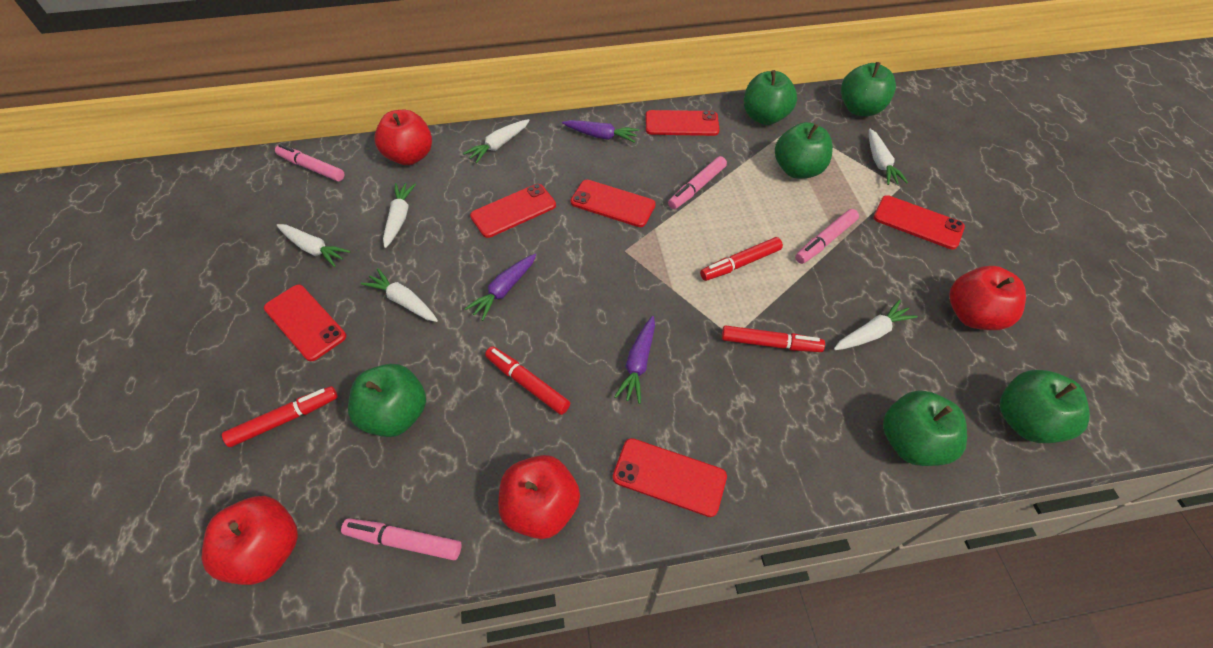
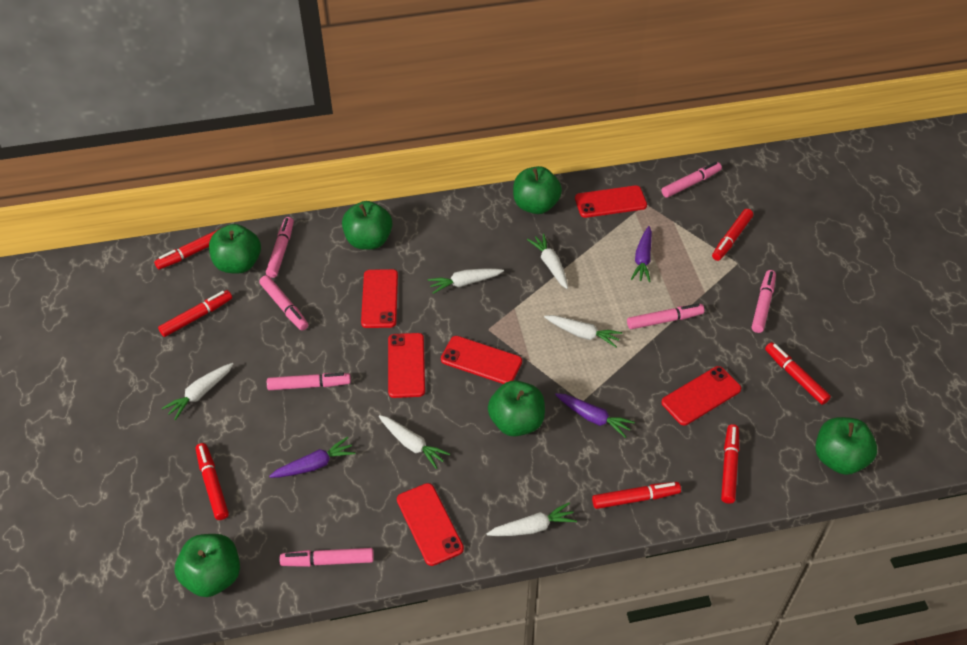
pink marker: [275,144,344,181] [341,518,461,560] [668,156,727,209] [795,209,859,264] = 4 -> [259,275,308,330] [266,217,294,278] [267,373,351,390] [279,548,374,567] [627,304,704,329] [662,162,722,198] [752,270,776,333] = 7
red apple: [202,496,298,585] [374,110,432,165] [498,455,580,539] [950,266,1026,330] = 4 -> none = 0
red marker: [222,386,338,447] [485,346,570,415] [700,237,783,281] [722,325,825,352] = 4 -> [154,228,221,270] [158,290,232,337] [196,443,229,520] [592,482,681,509] [712,209,753,261] [721,424,739,504] [765,342,831,405] = 7

